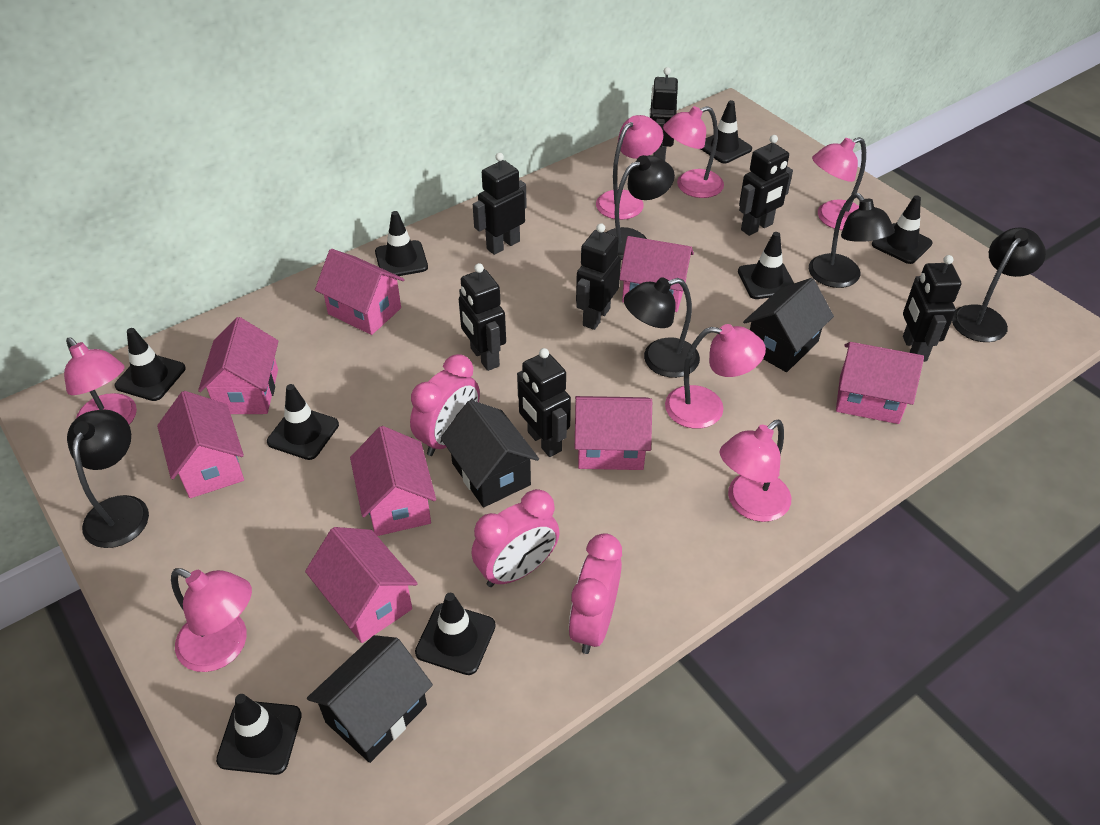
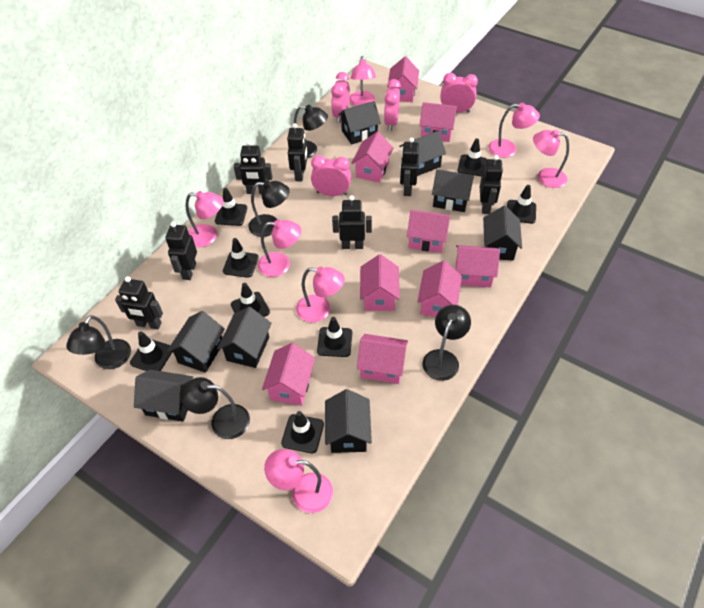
black house: [307,635,433,763] [440,400,539,508] [743,278,834,372] = 3 -> [134,370,193,422] [167,311,225,373] [217,307,272,368] [325,389,372,453] [338,101,381,145] [399,131,446,176] [432,169,474,212] [483,206,522,260] = 8
pink clock: [410,354,480,456] [472,489,560,587] [569,533,622,654] = 3 -> [311,155,351,196] [331,72,350,123] [384,79,401,131] [440,73,478,113] = 4
pink house: [157,391,244,498] [198,317,279,414] [305,527,418,643] [315,249,405,335] [350,426,436,536] [575,396,652,470] [620,236,694,312] [836,342,924,424] = 8 -> [262,343,315,406] [352,131,393,183] [357,334,408,384] [360,254,400,311] [387,57,419,102] [407,210,450,253] [417,261,462,317] [419,102,457,142] [456,245,500,288] = 9

